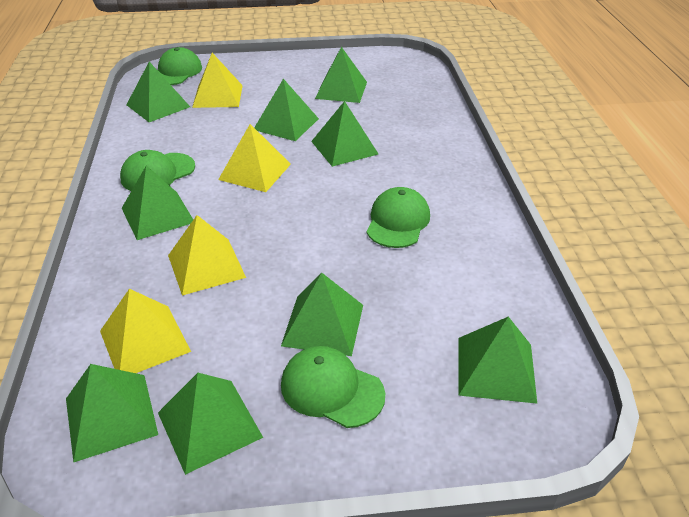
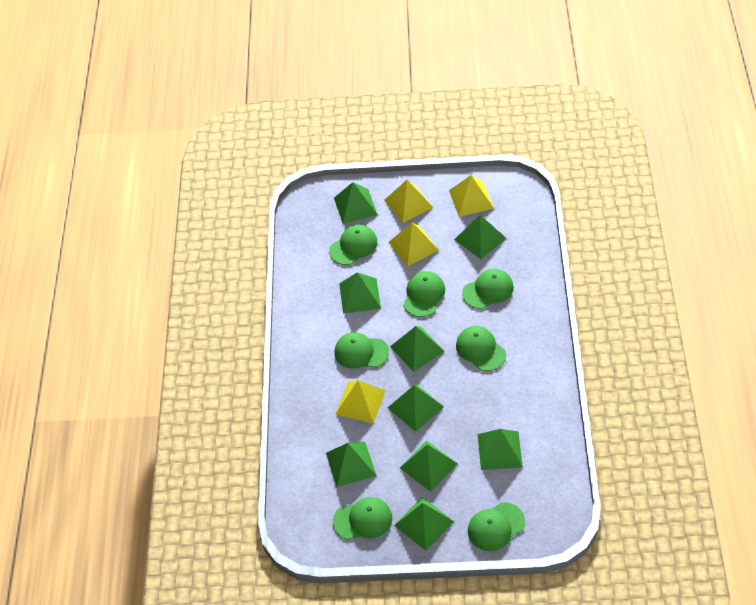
green cap: [120,150,195,191] [158,47,202,85] [281,346,385,428] [367,187,430,248] = 4 -> [329,225,377,265] [333,497,392,540] [334,332,389,369] [403,271,445,317] [456,326,506,371] [462,269,514,309] [468,502,525,551] = 7

